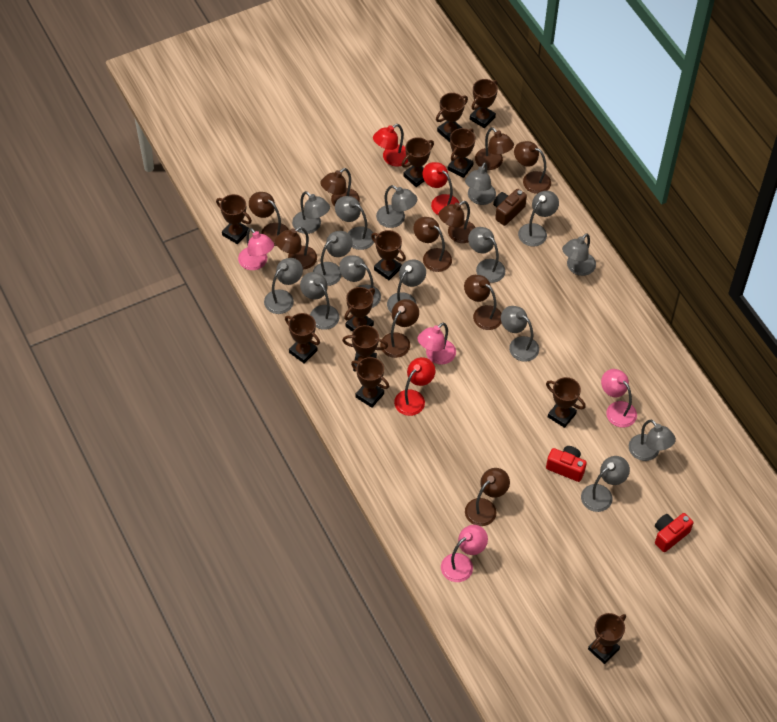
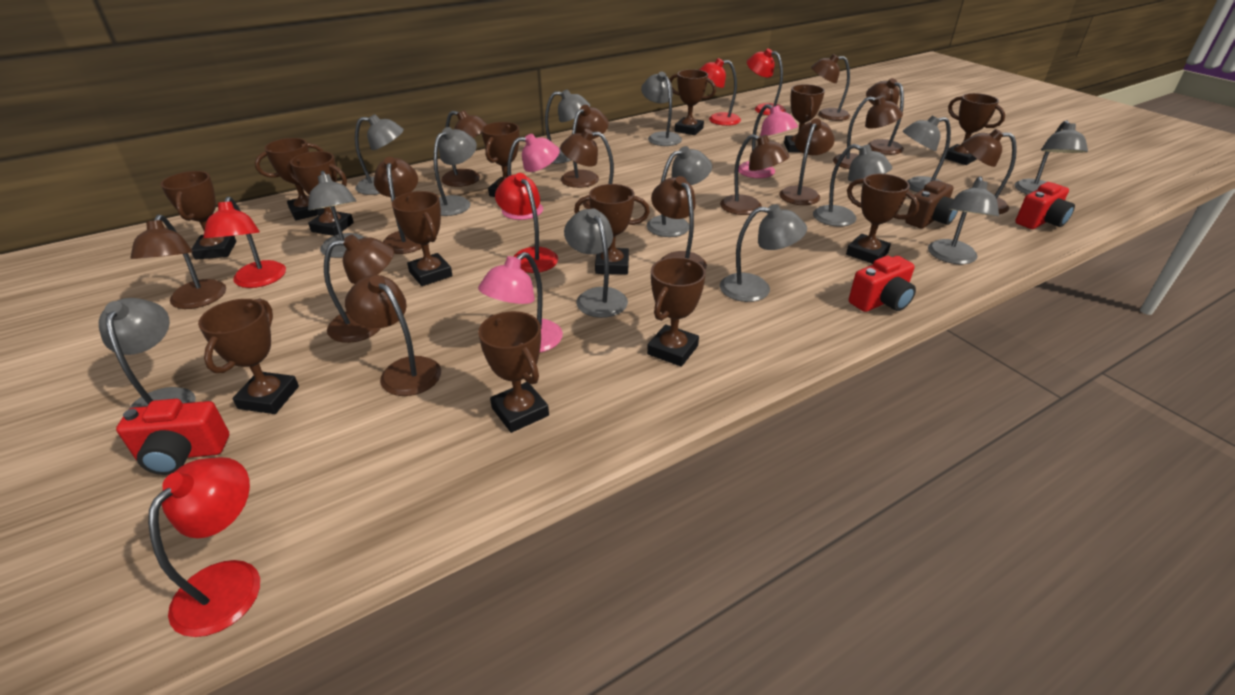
brown lamp: [249,192,289,246] [275,227,317,270] [320,168,360,206] [380,299,419,358] [414,217,452,272] [439,201,476,243] [464,275,501,330] [465,468,510,526] [475,127,514,170] [514,141,551,194] = 10 -> [131,215,226,309] [324,235,394,343] [345,275,441,396] [374,157,422,254] [441,110,487,187] [560,129,614,209] [561,105,609,188] [651,176,707,270] [720,134,790,215] [779,118,835,205] [811,54,850,121] [833,96,903,169] [866,78,904,155] [962,129,1017,214] = 14
brown trophy: [216,194,252,244] [285,313,320,364] [342,325,388,371] [344,287,375,332] [351,357,389,408] [371,230,406,280] [401,137,434,187] [436,93,468,142] [448,128,475,178] [470,79,498,128] [546,377,586,428] [588,613,626,664] = 12 -> [161,171,236,260] [198,299,299,414] [255,138,324,220] [287,151,354,236] [392,191,453,286] [478,311,549,433] [481,122,519,197] [574,184,650,274] [647,257,706,367] [669,69,716,135] [784,84,825,152] [846,174,919,264] [945,93,1005,165] = 13
grey lamp: [264,258,303,314] [292,191,330,234] [300,272,339,330] [313,231,352,286] [335,196,375,250] [339,255,381,308] [376,185,417,228] [387,259,426,312] [465,162,496,205] [468,227,505,283] [501,306,539,362] [518,191,559,246] [562,233,596,276] [581,456,630,512] [629,419,676,461] = 15 -> [99,298,196,409] [308,171,365,258] [355,114,404,195] [434,127,477,216] [545,89,590,164] [564,209,628,318] [641,72,682,146] [647,146,712,237] [720,204,807,302] [813,144,892,226] [903,115,951,192] [928,176,999,264] [1015,120,1088,195] = 13
pink lamp: [238,228,274,270] [417,322,456,365] [441,525,488,582] [601,369,637,427] = 4 -> [478,252,563,352] [502,134,560,220] [738,104,798,178] = 3
red camera: [546,446,587,482] [655,513,693,552] = 2 -> [116,399,229,475] [849,256,916,312] [1015,182,1075,229] = 3
red lamp: [373,124,409,166] [394,357,435,416] [423,162,459,215] = 3 -> [148,457,260,637] [203,196,286,288] [495,173,558,273] [699,58,741,126] [747,48,786,115] = 5

